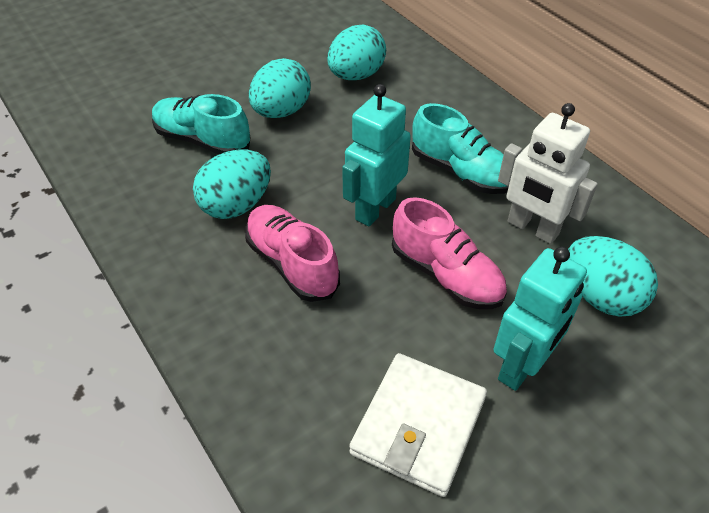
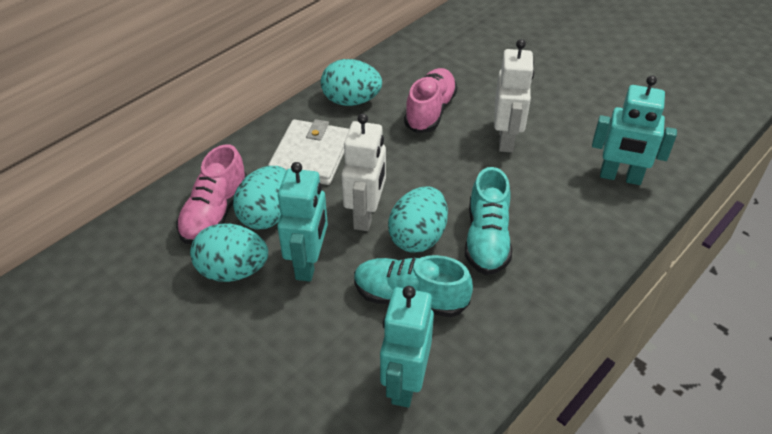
turquoise robot: [342,84,411,227] [493,247,587,391] = 2 -> [277,162,328,282] [380,286,434,408] [592,75,677,185] = 3
white robot: [498,103,598,244] = 1 -> [342,113,386,231] [494,39,534,152] = 2

